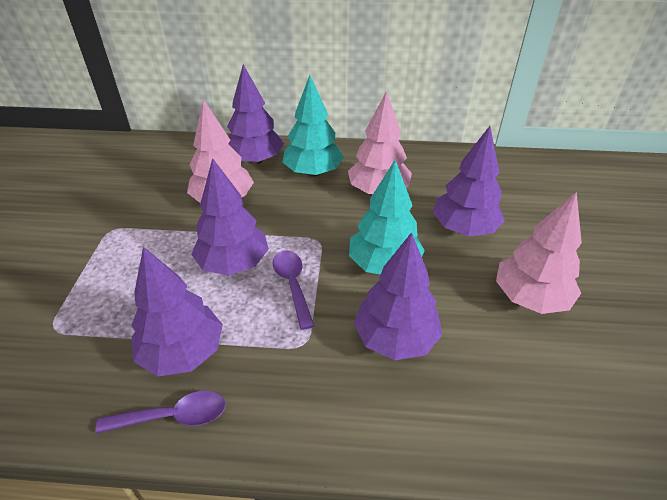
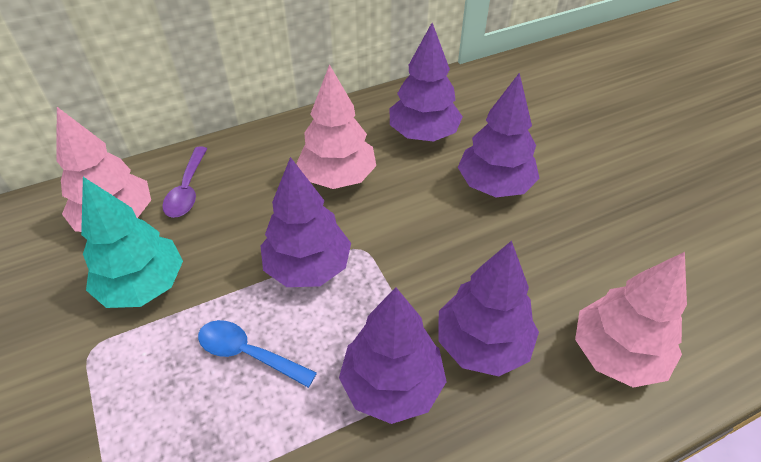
blue spoon: none = 0 -> [198,320,317,388] = 1
purple spoon: [95,391,226,434] [273,250,314,330] = 2 -> [162,147,207,218] = 1
turquoise tree: [282,75,344,177] [349,160,425,275] = 2 -> [81,177,183,308] = 1

